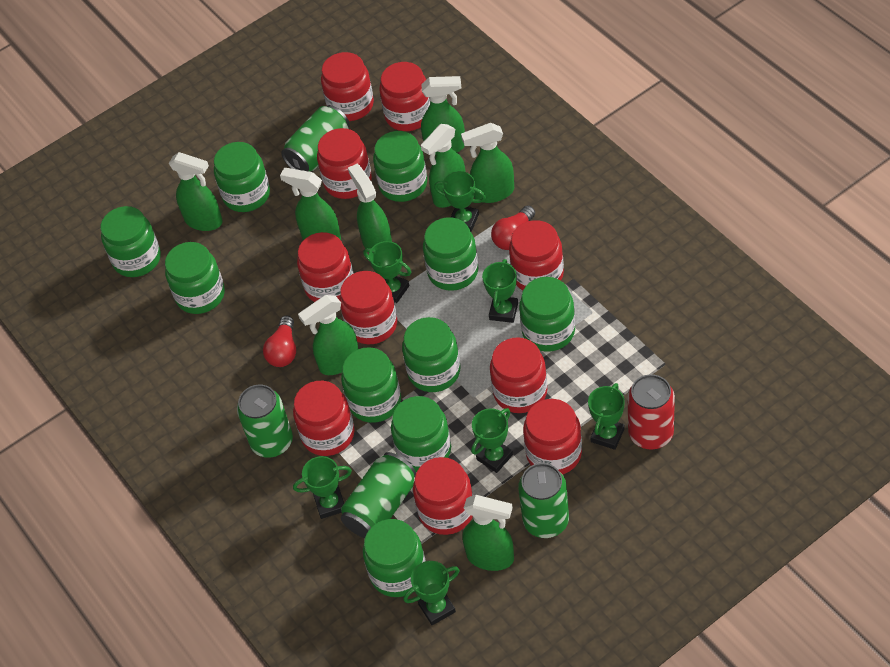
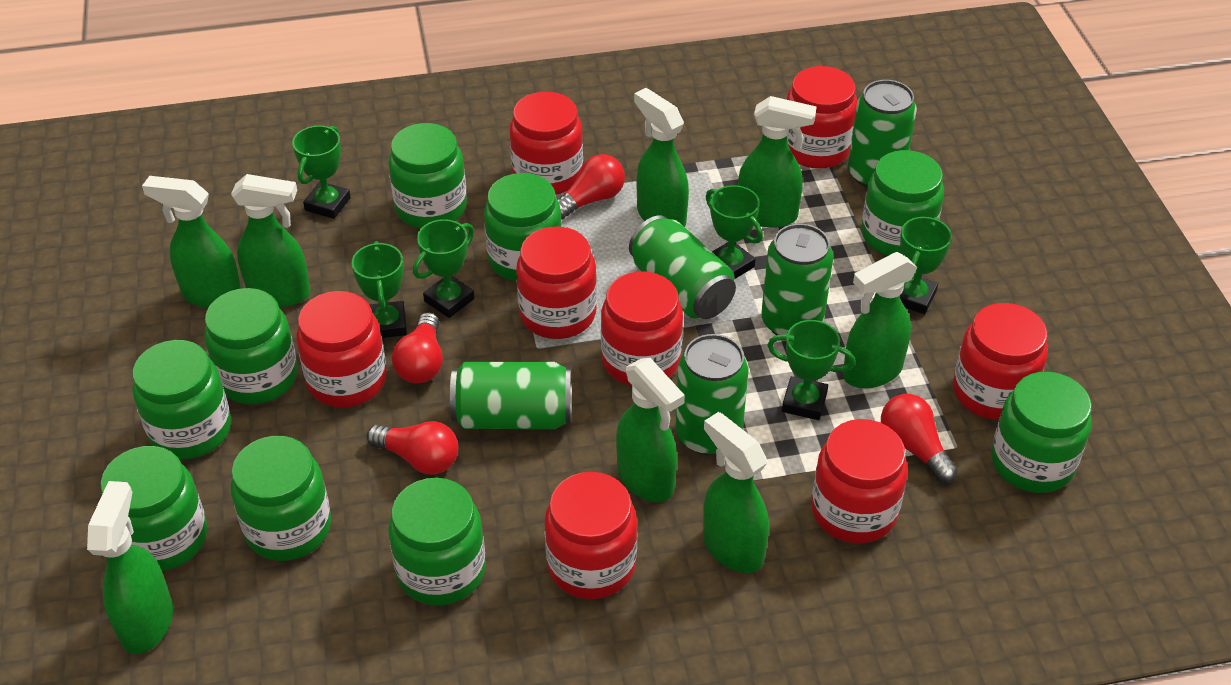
green can: [237,384,293,458] [281,105,350,172] [341,452,416,538] [518,463,569,538] = 4 -> [450,362,572,429] [629,215,736,319] [675,334,749,455] [761,224,834,335] [848,80,917,188] = 5
green jar: [100,206,161,277] [165,242,225,314] [214,142,270,212] [341,347,401,423] [363,519,425,597] [373,131,427,202] [391,396,451,472] [402,317,460,392] [423,218,478,291] [519,277,575,352] = 10 -> [101,446,207,571] [132,340,231,459] [205,288,298,404] [231,436,331,561] [388,478,486,605] [389,123,467,228] [484,173,562,282] [861,150,944,256] [991,372,1092,493] = 9
green trophy: [293,456,352,519] [363,241,411,303] [403,561,459,625] [434,171,486,232] [471,408,513,473] [482,259,518,323] [588,383,625,450] = 7 -> [292,126,351,219] [351,241,407,338] [413,219,475,318] [706,185,763,279] [767,320,855,420] [900,217,952,314] = 6
red can: [628,374,675,450] = 1 -> none = 0
red jar: [293,381,355,456] [297,232,354,302] [317,128,372,199] [321,52,374,121] [340,271,397,344] [379,62,430,131] [413,457,473,535] [490,337,547,413] [509,220,564,290] [523,399,582,475] = 10 -> [296,291,387,407] [510,92,583,195] [516,226,597,339] [545,472,637,599] [601,271,683,386] [786,66,857,169] [811,419,908,543] [953,303,1048,420] = 8
red light bulb: [263,316,296,367] [491,206,535,250] = 2 -> [367,421,459,475] [392,312,443,384] [557,154,625,220] [881,394,958,483] = 4

